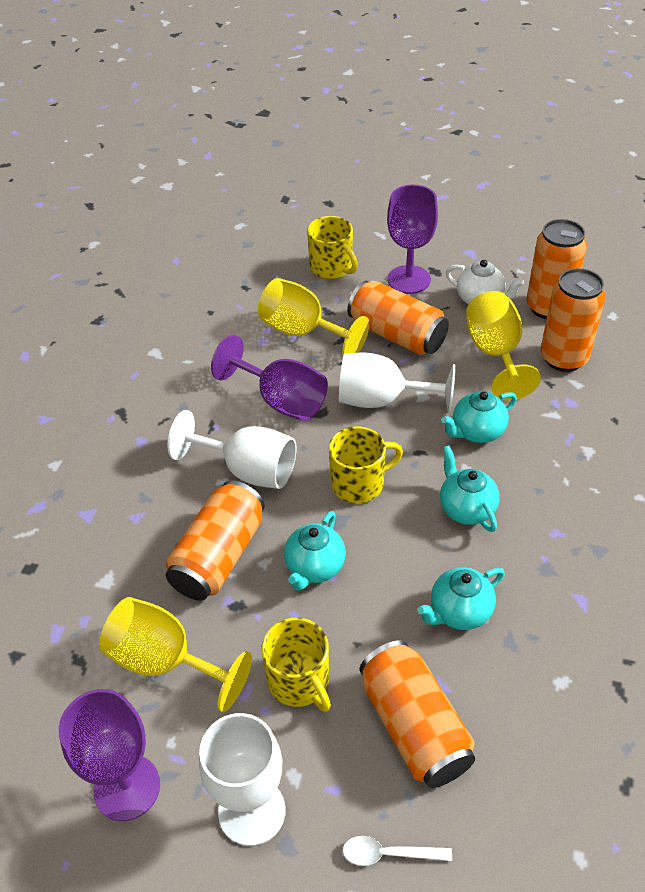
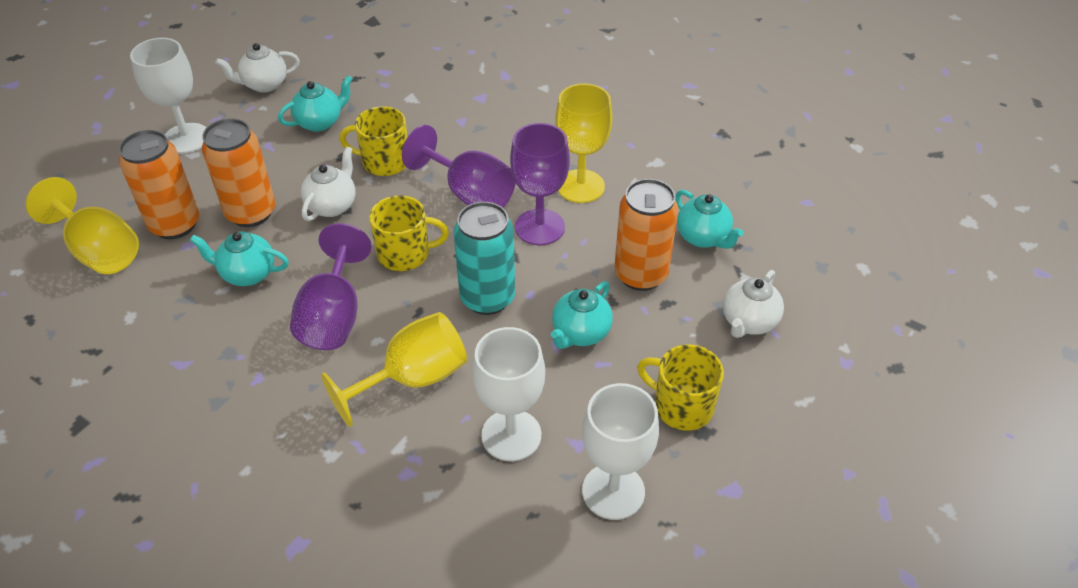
orange can: [166,481,265,601] [348,281,449,355] [360,640,475,788] [526,219,587,319] [541,268,606,372] = 5 -> [119,130,199,239] [202,118,275,227] [614,179,679,291] = 3
turquoise can: none = 0 -> [454,202,515,315] = 1
white spoon: [343,836,452,866] = 1 -> none = 0
white teapot: [446,260,524,305] = 1 -> [215,43,300,93] [301,146,355,221] [723,270,784,338] = 3

